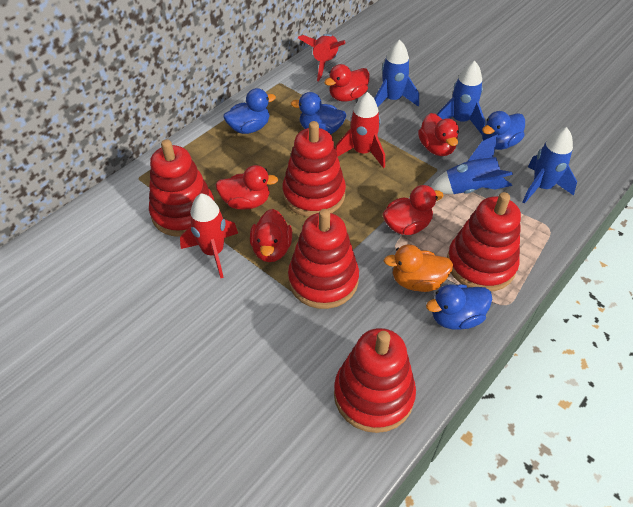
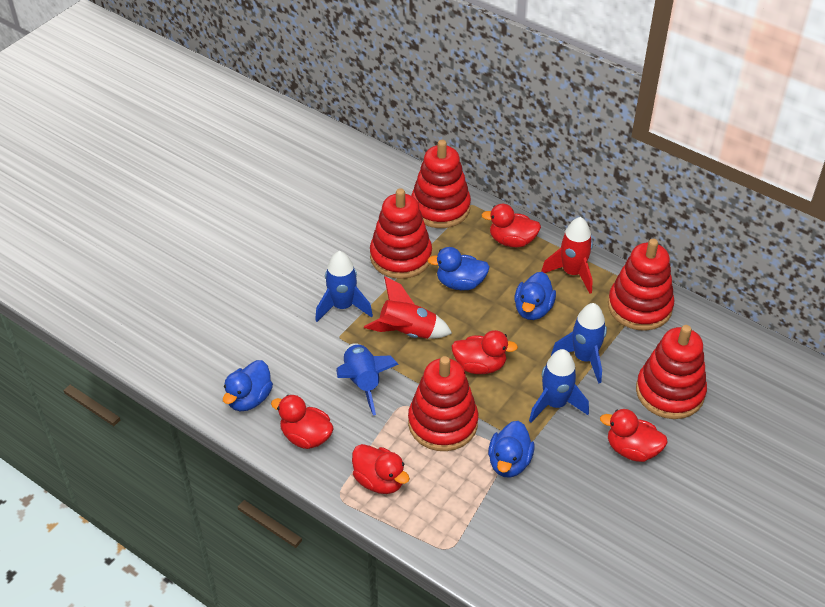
orange duck: [384,244,453,292] = 1 -> none = 0
red rocket: [180,193,238,278] [298,34,345,81] [336,92,385,168] = 3 -> [364,276,452,339] [541,217,593,294] = 2

